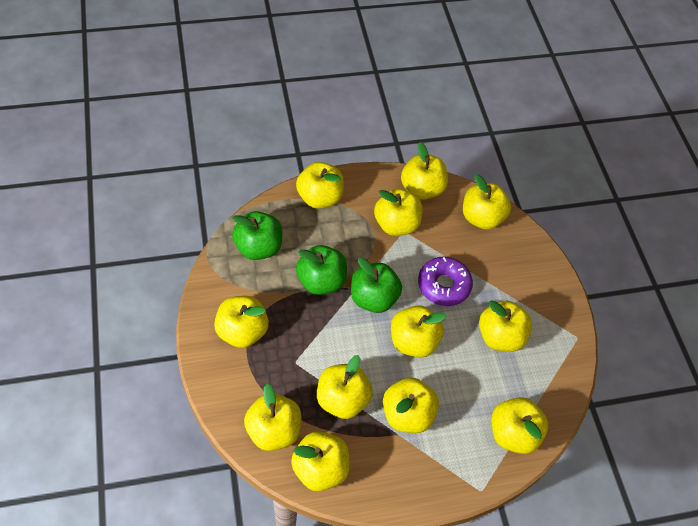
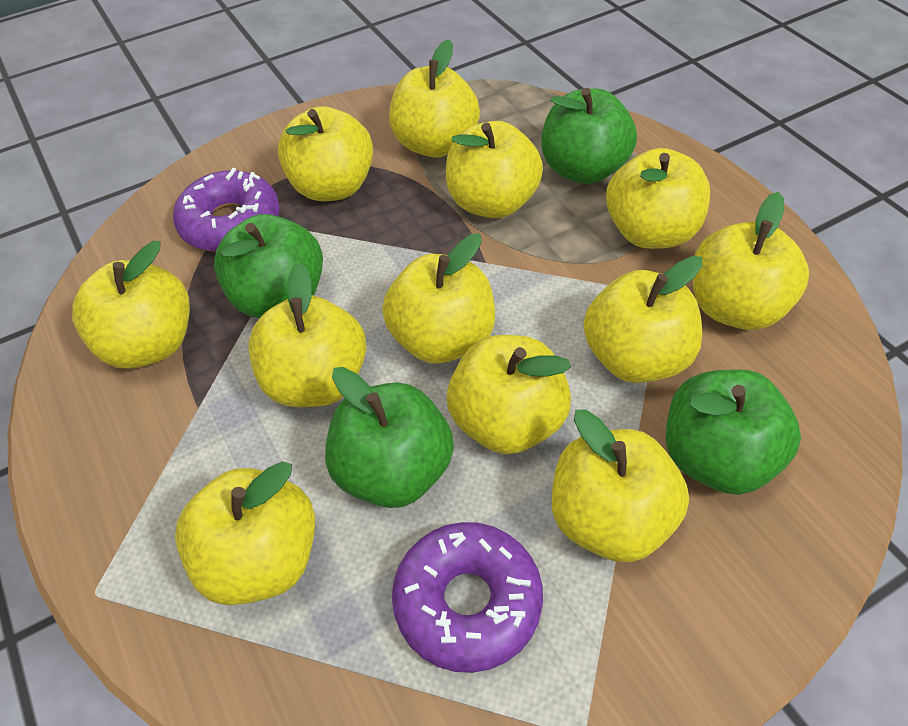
green apple: [232,211,282,260] [296,245,347,295] [351,257,402,313] = 3 -> [214,214,323,318] [325,367,454,508] [541,88,637,184] [666,369,801,495] = 4
purple donut: [418,257,473,306] = 1 -> [173,168,280,252] [392,522,543,673] = 2

